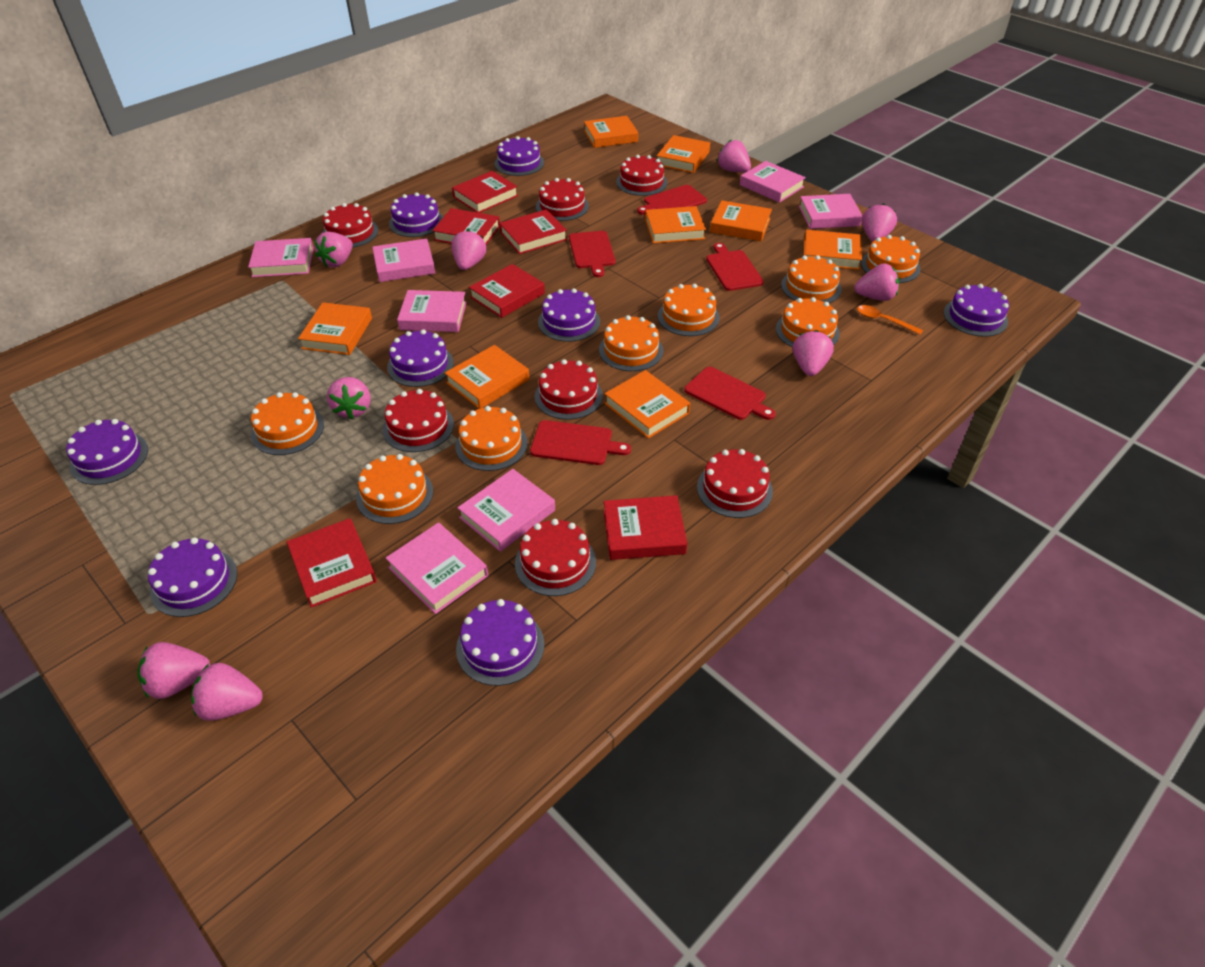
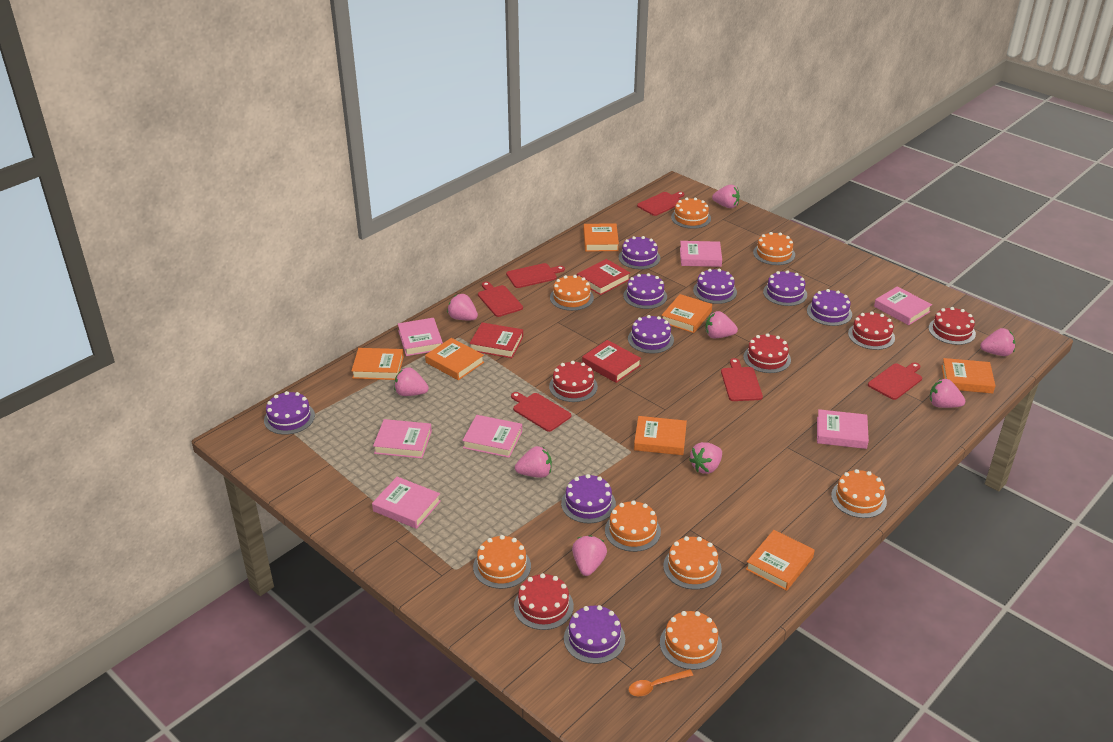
orange book: [298,302,372,355] [445,345,529,409] [584,116,638,148] [604,370,690,439] [645,206,706,243] [657,135,710,173] [710,200,772,241] [804,230,862,270] = 8 -> [351,348,404,380] [425,338,484,380] [584,223,619,252] [634,416,687,455] [661,294,712,333] [746,530,815,591] [941,358,996,393] = 7
purple cake: [66,419,148,485] [148,537,237,617] [387,329,454,387] [389,192,443,237] [456,599,544,686] [495,136,544,176] [538,288,600,342] [944,284,1009,337] = 8 -> [264,391,315,435] [561,474,616,523] [564,605,625,664] [619,236,660,269] [623,273,667,309] [628,315,674,354] [693,269,737,304] [763,270,807,306] [807,289,852,326] = 9
red book: [287,518,377,608] [432,208,500,245] [452,171,518,213] [469,264,545,318] [499,209,567,254] [604,495,687,560] = 6 -> [470,322,523,358] [577,259,630,295] [582,340,641,383] = 3
red cake: [323,203,378,248] [383,389,454,452] [515,519,596,596] [534,359,603,420] [536,178,589,221] [616,155,668,196] [697,449,773,518] = 7 -> [514,573,574,630] [549,361,598,402] [743,333,791,373] [848,311,895,350] [929,307,976,345] = 5
red cutting board: [530,420,631,465] [569,231,615,277] [637,185,707,215] [684,367,776,420] [706,243,764,291] = 5 -> [478,282,523,317] [506,263,565,288] [511,392,571,432] [637,192,684,216] [721,358,763,401] [868,362,922,400] = 6

